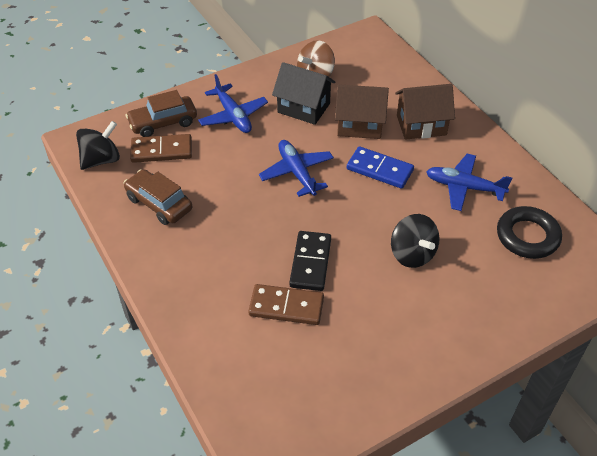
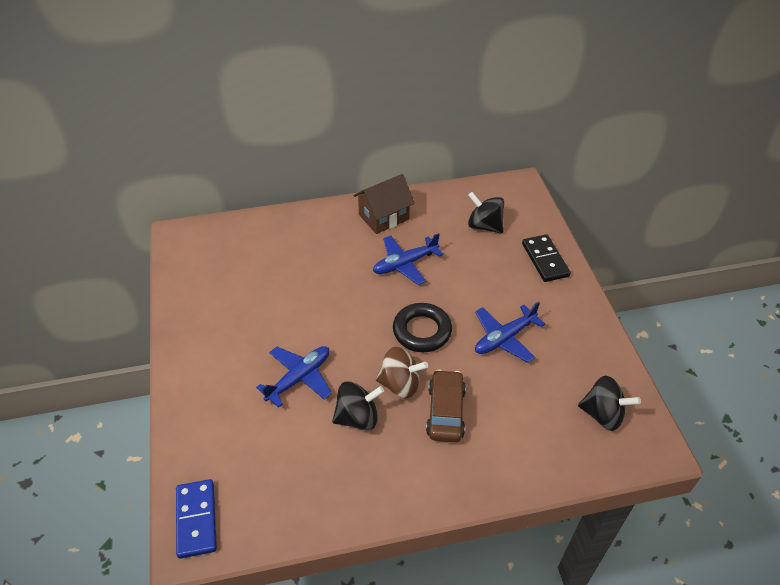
black house: [272,62,335,125] = 1 -> none = 0
black spinning top: [76,121,120,170] [391,214,440,268] = 2 -> [332,381,384,430] [468,192,504,234] [578,376,641,431] = 3
brown car: [123,169,193,225] [126,90,197,137] = 2 -> [426,369,466,442] = 1
brown domino: [130,134,192,163] [248,284,324,325] = 2 -> none = 0
brown house: [335,84,389,139] [395,84,455,140] = 2 -> [353,174,415,234] = 1

